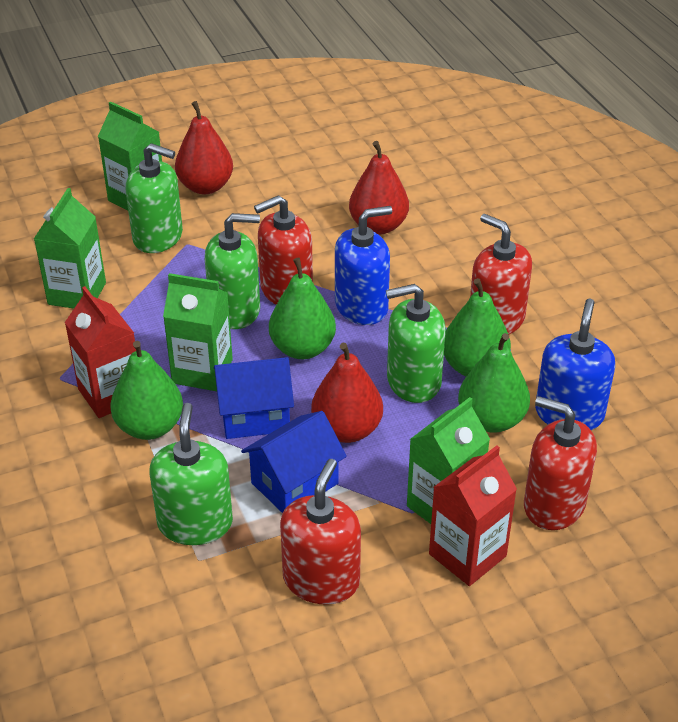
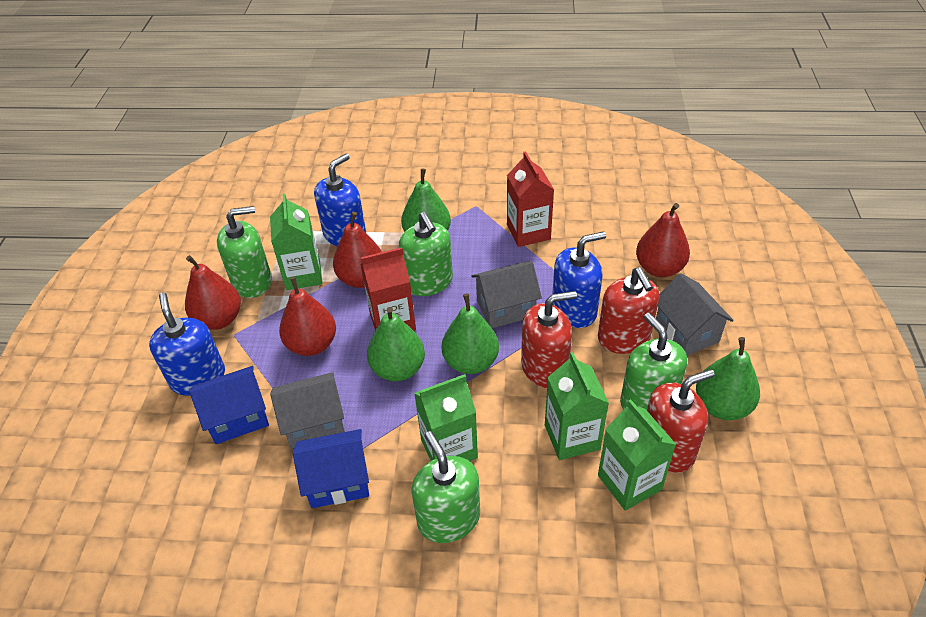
blue soap dispenser: [335,206,392,325] [535,298,615,430] = 2 -> [149,292,225,396] [314,154,366,246] [552,231,606,328] = 3
grey house: none = 0 -> [270,372,345,449] [471,261,542,328] [656,273,734,356] = 3
red pear: [175,101,233,194] [311,343,383,443] [349,141,409,235] = 3 -> [185,255,241,330] [279,277,336,356] [333,212,382,288] [636,203,690,277] = 4
red soap dispenser: [254,195,313,305] [280,459,361,605] [470,214,532,335] [524,396,597,530] = 4 -> [521,291,577,388] [598,268,660,354] [647,369,714,473] = 3

